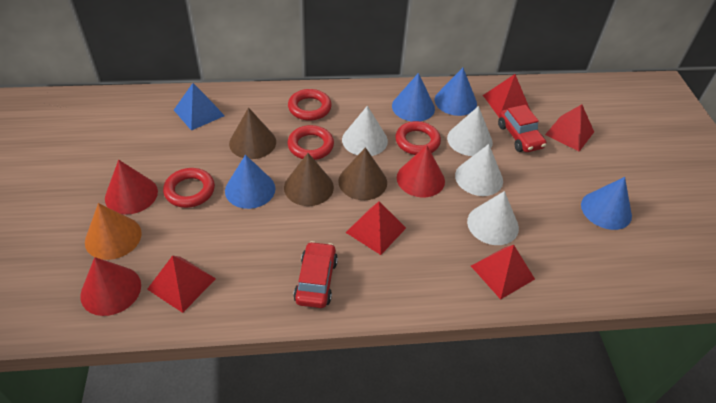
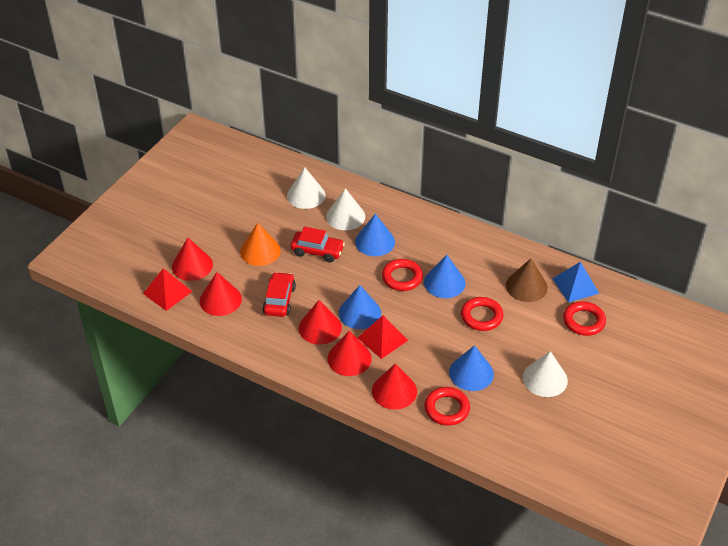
brown cone: [229,107,276,159] [284,153,334,206] [338,147,387,200] = 3 -> [506,259,548,302] = 1
red cone: [80,257,141,316] [105,160,158,215] [397,145,445,197] = 3 -> [172,238,213,281] [200,272,242,316] [299,300,342,344] [327,331,372,376] [372,363,417,409] = 5
red pyramid: [147,255,216,313] [346,201,406,255] [471,245,535,300] [483,74,530,117] [545,104,594,151] = 5 -> [143,268,193,311] [358,315,408,359] = 2
white cone: [342,106,388,156] [447,106,493,156] [455,144,503,196] [467,191,519,245] = 4 -> [287,167,325,209] [326,188,365,230] [523,351,568,397] = 3

